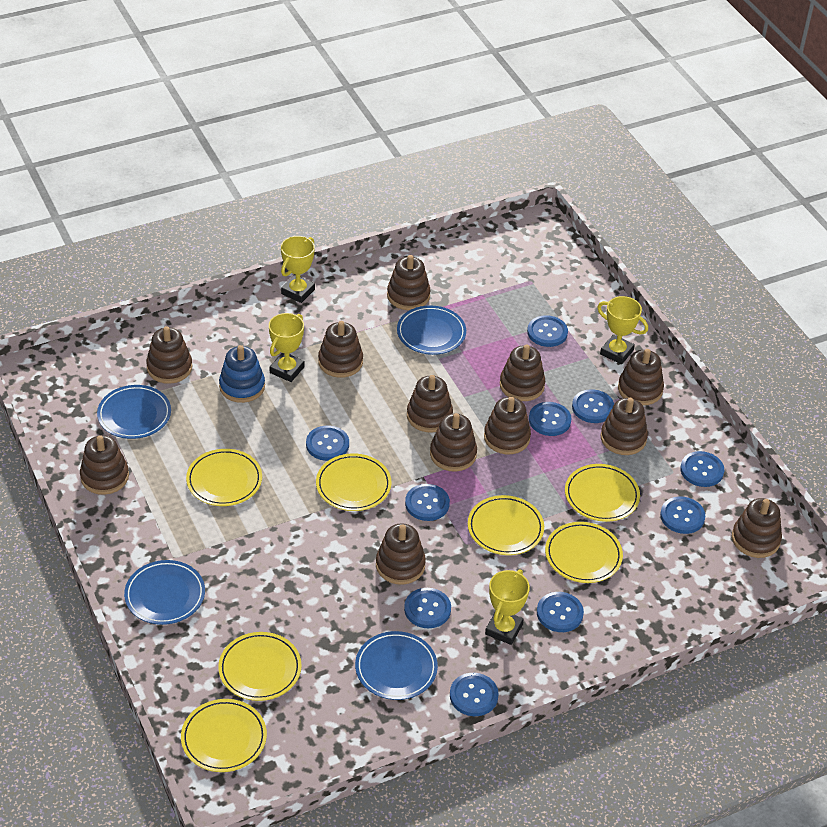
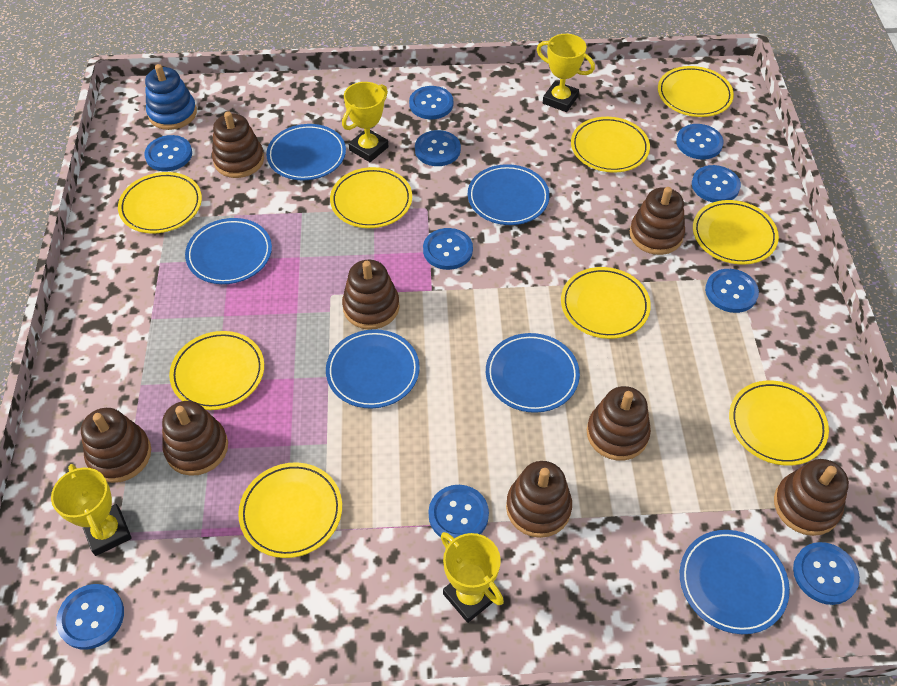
blue plate: [97,385,171,439] [124,560,205,625] [355,631,438,700] [397,305,466,355] = 4 -> [185,218,272,284] [266,124,346,180] [326,329,420,408] [468,164,550,225] [486,333,580,413] [680,530,790,634] = 6
brown stacking toy: [80,435,129,495] [146,326,192,384] [318,321,363,378] [376,523,426,585] [387,255,430,310] [407,375,453,432] [430,413,477,472] [484,397,531,454] [500,344,545,401] [601,398,648,455] [618,349,664,405] [732,498,782,558] = 12 -> [81,408,151,483] [162,401,228,476] [212,111,264,178] [342,260,400,330] [506,461,572,538] [587,386,651,461] [630,187,685,255] [774,459,849,536] = 8
yellow plate: [181,699,267,772] [186,449,262,506] [218,632,302,701] [316,454,391,511] [468,495,544,555] [545,522,623,583] [565,464,640,522] = 7 -> [118,172,202,233] [169,331,264,410] [238,462,342,558] [330,167,412,228] [561,267,651,339] [571,117,650,173] [658,66,734,117] [693,200,779,264] [729,381,829,466] = 9

